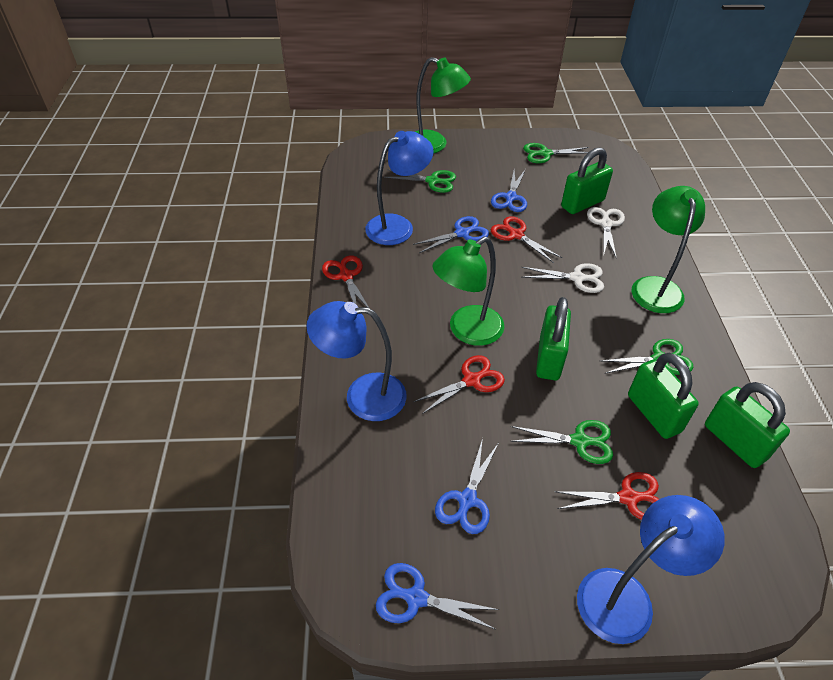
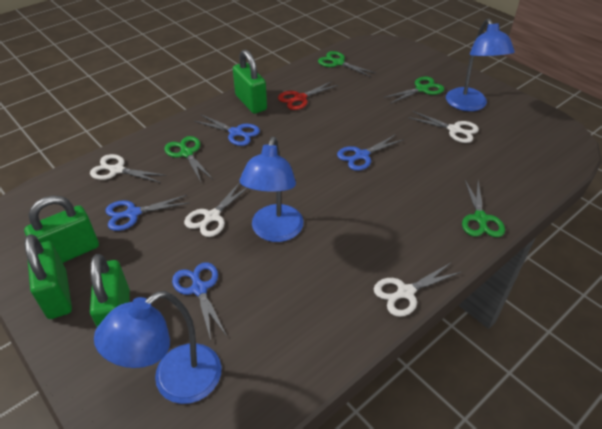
green lamp: [415,57,471,153] [433,237,504,346] [632,186,705,313] = 3 -> none = 0
red scissors: [322,255,369,308] [413,355,505,414] [491,216,562,263] [555,472,659,520] = 4 -> [278,81,338,110] = 1
white scissors: [521,263,604,293] [587,207,625,258] = 2 -> [90,154,167,183] [184,182,248,237] [374,262,461,317] [408,111,479,143] = 4

